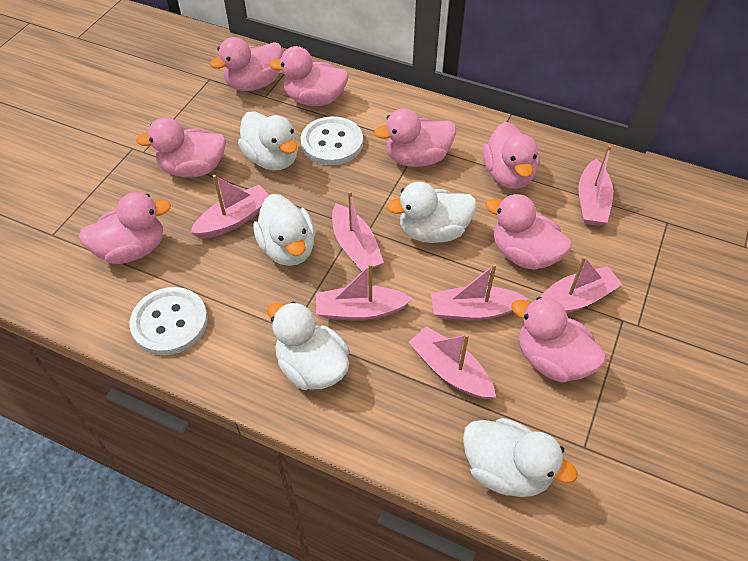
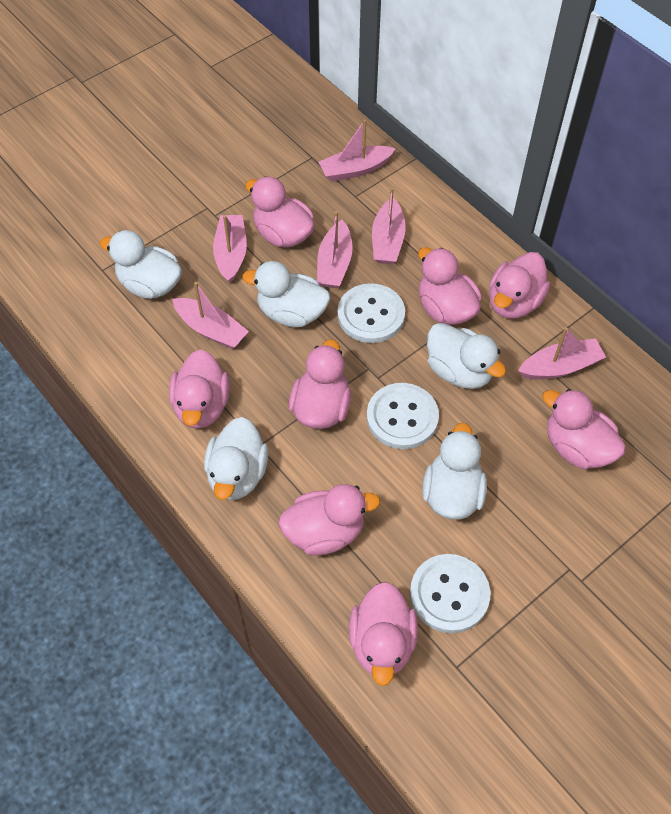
pink boat: [190,175,270,239] [316,263,413,320] [332,191,384,272] [408,326,496,399] [431,264,528,321] [540,256,623,313] [578,145,613,226] = 7 -> [172,282,249,349] [213,215,247,283] [317,211,353,288] [319,120,396,182] [372,188,406,264] [518,327,606,379] = 6
white button: [129,287,208,355] [300,116,363,165] = 2 -> [338,283,405,343] [367,383,439,449] [410,554,490,633] = 3

